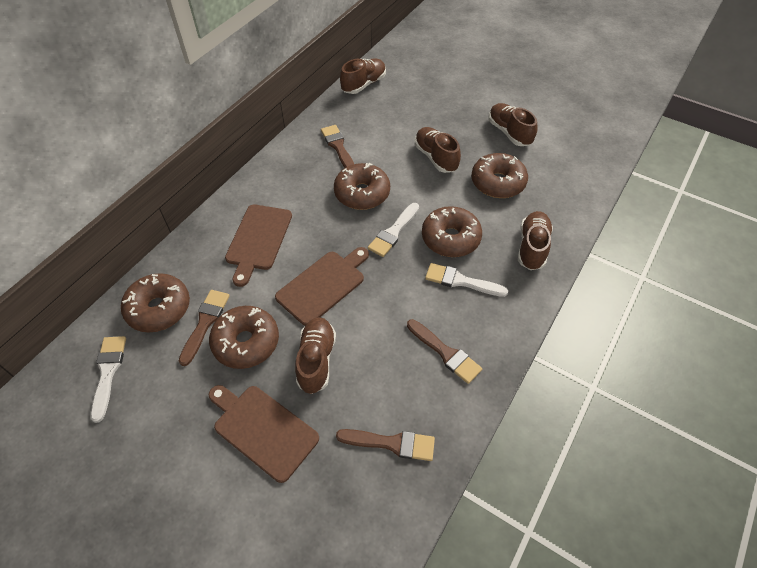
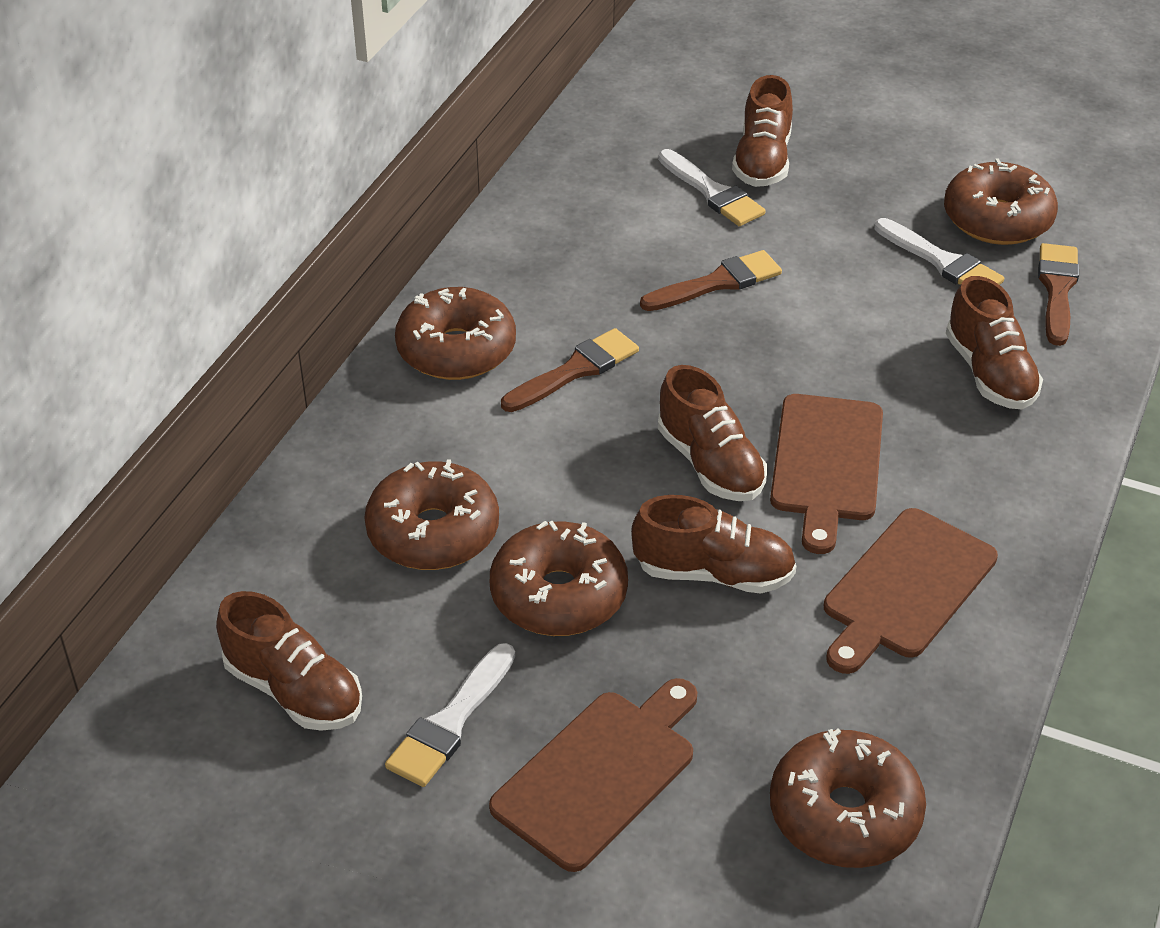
brown brush: [179,290,230,366] [321,125,354,168] [336,429,435,461] [407,319,482,384] = 4 -> [501,328,639,412] [640,250,782,311] [1038,243,1079,346] = 3

